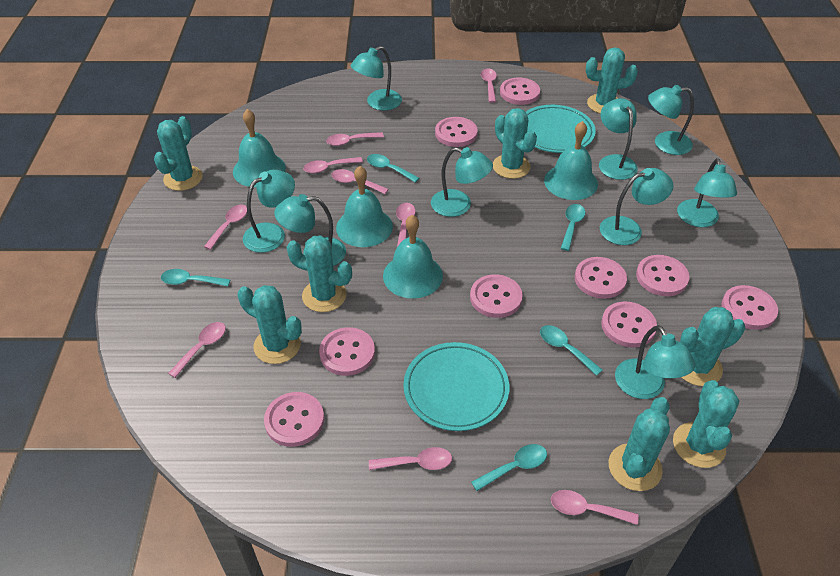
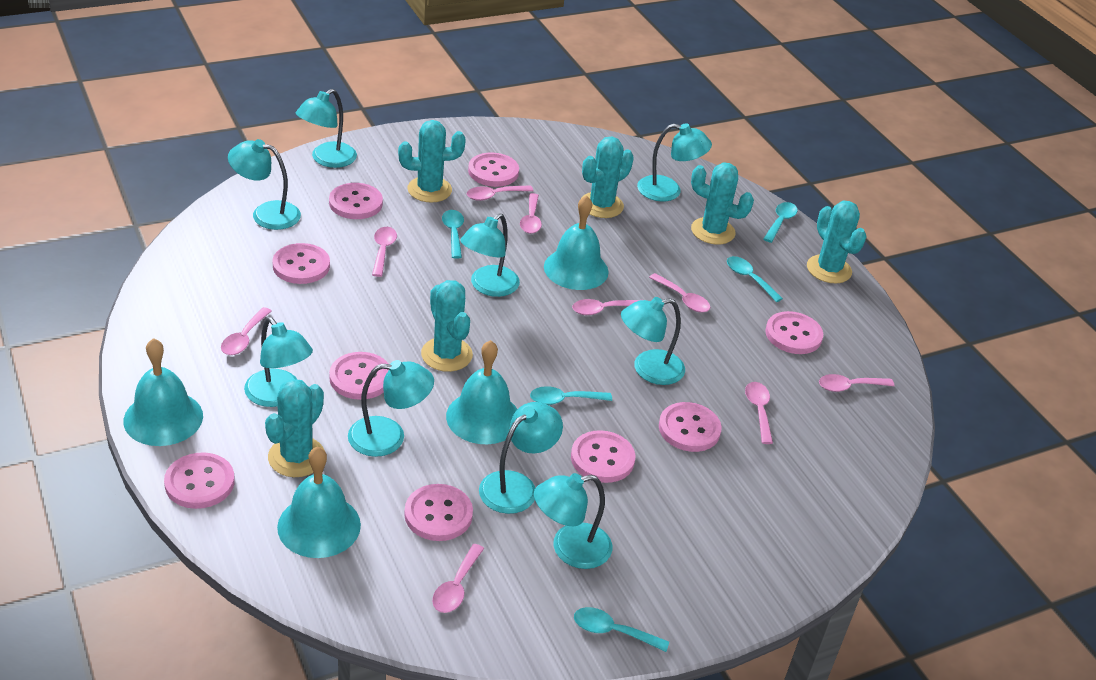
turquoise cactus: [154,116,203,191] [238,285,302,364] [287,236,352,312] [493,108,537,179] [586,47,638,114] [609,397,670,491] [673,380,739,468] [680,307,745,386] = 8 -> [265,379,324,477] [398,120,466,203] [421,280,473,372] [581,137,634,218] [691,163,754,245] [807,201,867,283] = 6
turquoise plate: [403,342,509,431] [526,105,596,153] = 2 -> none = 0

